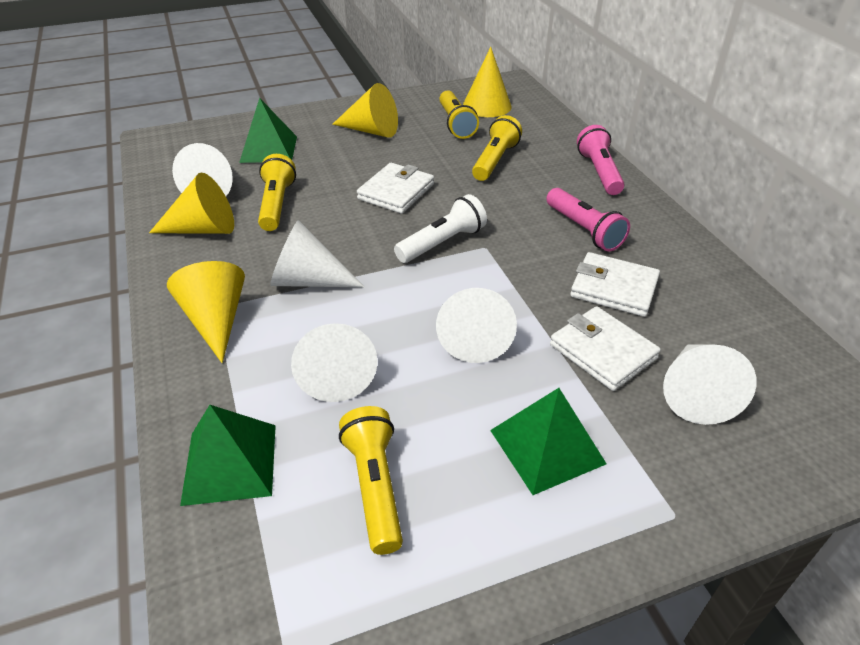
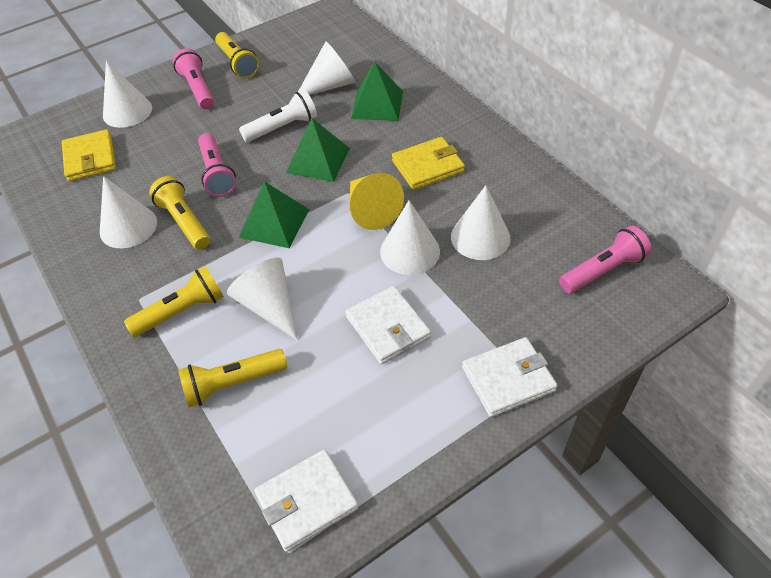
pink flashlight: [546,188,630,251] [577,125,625,195] = 2 -> [173,48,214,109] [198,133,236,197] [559,226,651,293] = 3
white cone: [172,143,233,196] [270,220,364,287] [291,323,378,402] [436,288,517,363] [663,344,757,425] = 5 -> [100,176,157,248] [103,60,152,128] [227,258,298,340] [298,42,356,95] [380,200,440,275] [451,185,511,260] = 6
yellow cone: [149,173,234,234] [167,261,245,363] [332,83,398,138] [463,47,512,117] = 4 -> [350,173,404,230] = 1
yellow wallet: none = 0 -> [62,129,116,181] [392,137,465,190] = 2

